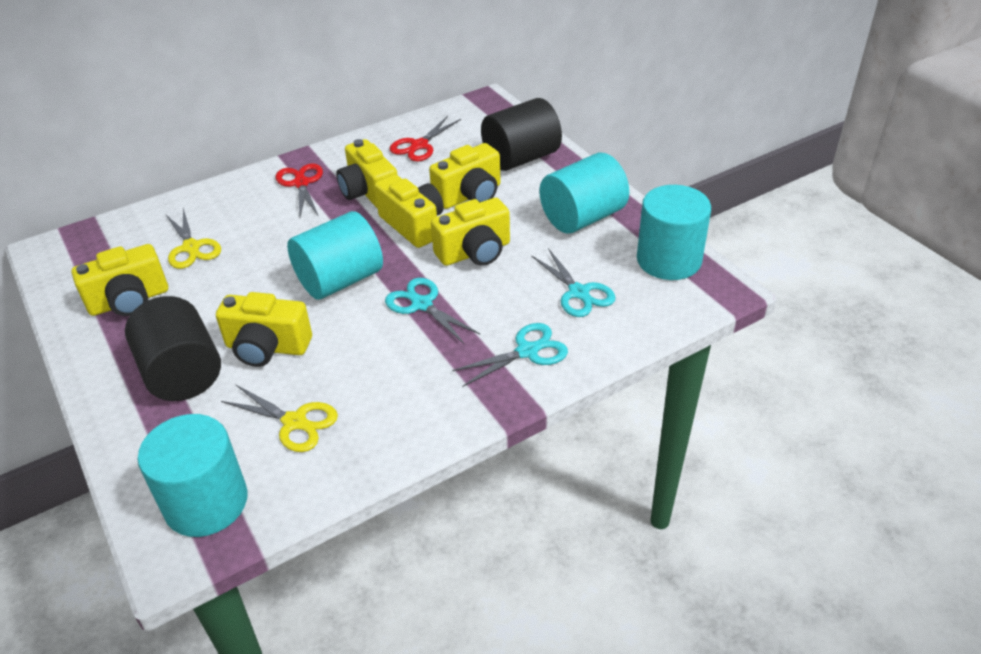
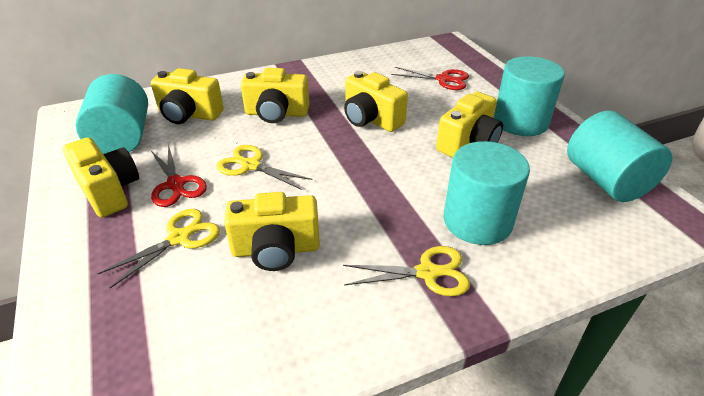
black cylinder: [125,296,221,401] [481,98,562,171] = 2 -> none = 0
turquoise scissors: [385,278,481,345] [452,323,568,387] [531,248,616,317] = 3 -> none = 0
yellow scissors: [165,208,221,269] [221,384,338,452] = 2 -> [97,209,220,288] [216,145,312,190] [343,246,470,296] = 3

